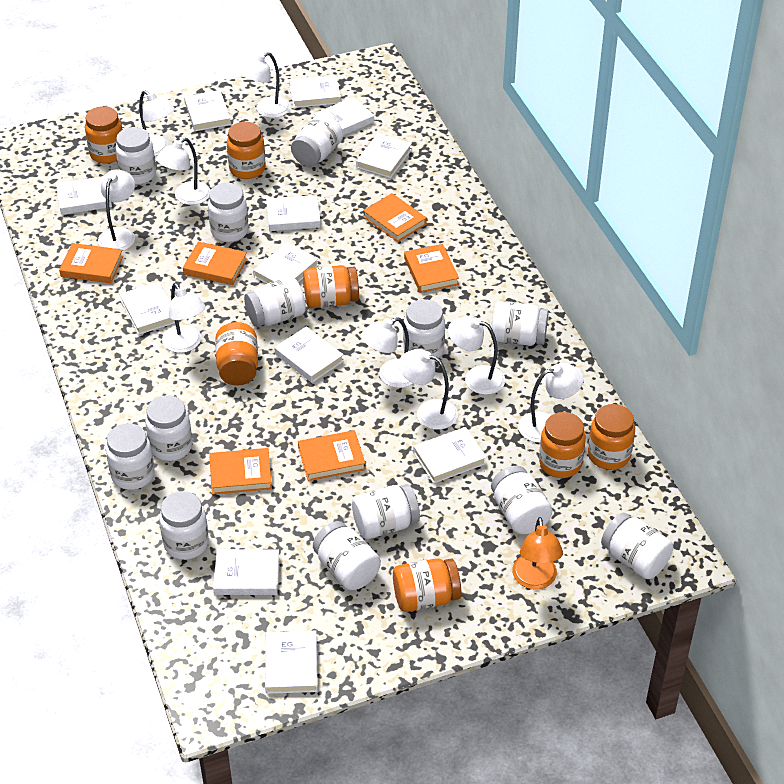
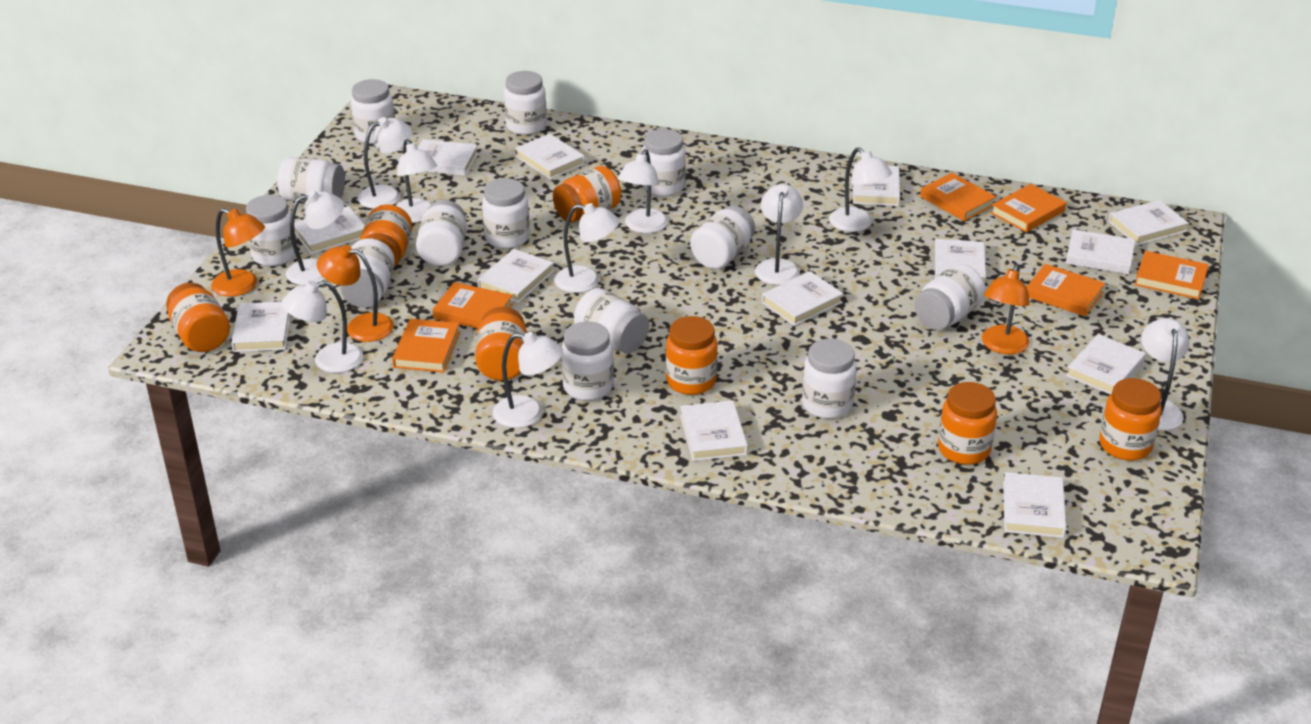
orange lamp: [512,517,563,590] = 1 -> [211,208,265,297] [317,245,394,342] [982,264,1030,354] = 3
white book: [56,176,112,215] [119,282,175,335] [184,90,231,131] [213,549,280,595] [253,242,319,284] [265,631,317,694] [266,195,321,231] [275,326,344,383] [289,75,341,108] [314,97,374,135] [356,133,412,178] [413,427,487,484] = 12 -> [231,301,291,352] [294,206,364,254] [418,139,478,176] [478,249,554,303] [515,134,585,179] [680,400,748,461] [762,271,843,326] [853,164,900,206] [935,239,986,285] [1003,472,1066,538] [1066,229,1135,274] [1066,334,1146,394] [1109,200,1188,245] = 13
white lamp: [98,169,135,251] [139,91,175,156] [156,138,211,205] [162,283,206,353] [239,52,290,118] [361,317,413,388] [399,349,458,430] [448,316,505,395] [518,363,583,443] = 9 -> [282,281,363,373] [286,190,344,285] [358,117,412,209] [396,139,437,223] [493,332,563,428] [554,203,620,293] [618,149,668,233] [755,184,803,285] [829,147,892,232] [1141,318,1190,430] = 10

